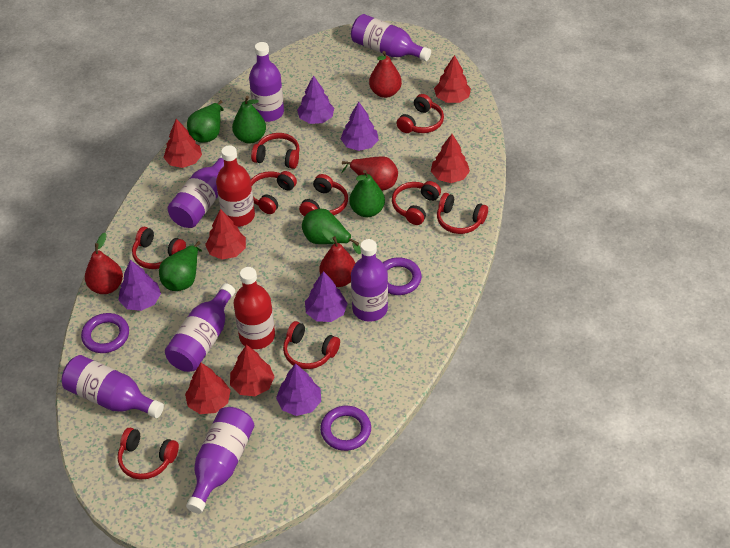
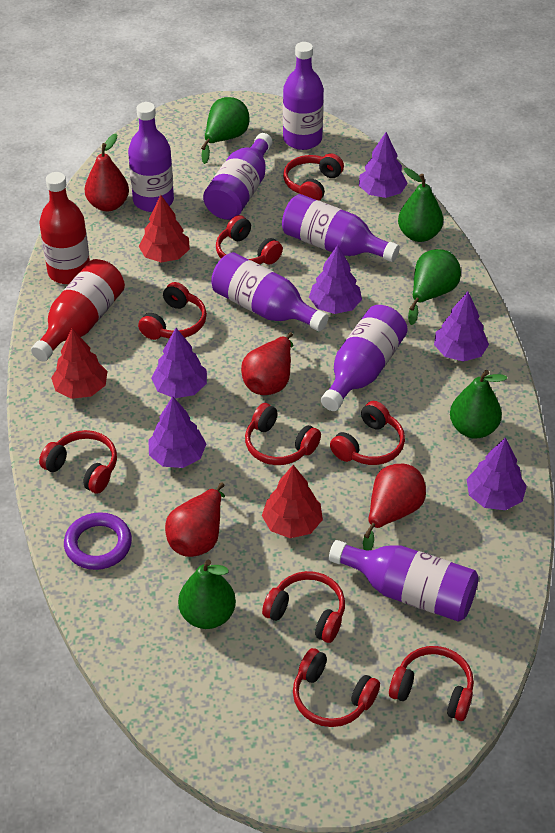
purple ring: [81,313,129,353] [320,406,371,451] [383,257,422,295] = 3 -> [64,512,132,570] = 1
purple tree: [118,260,161,311] [276,364,321,416] [297,75,334,124] [305,271,348,322] [341,102,379,151] = 5 -> [148,396,206,468] [151,328,207,398] [309,245,362,314] [359,132,408,198] [434,292,489,362] [467,437,527,510] = 6
red tree: [163,119,202,168] [185,363,231,414] [205,209,246,260] [230,345,275,396] [431,134,470,183] [434,55,471,103] = 6 -> [51,328,107,399] [138,195,190,262] [262,465,323,538] = 3

